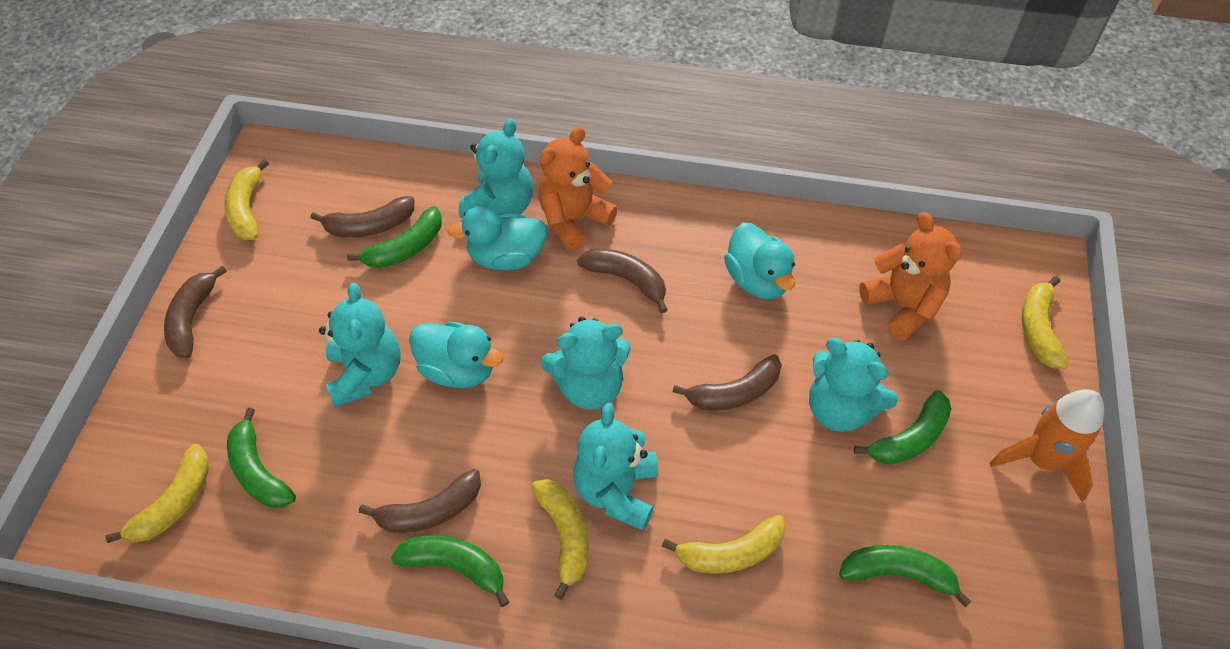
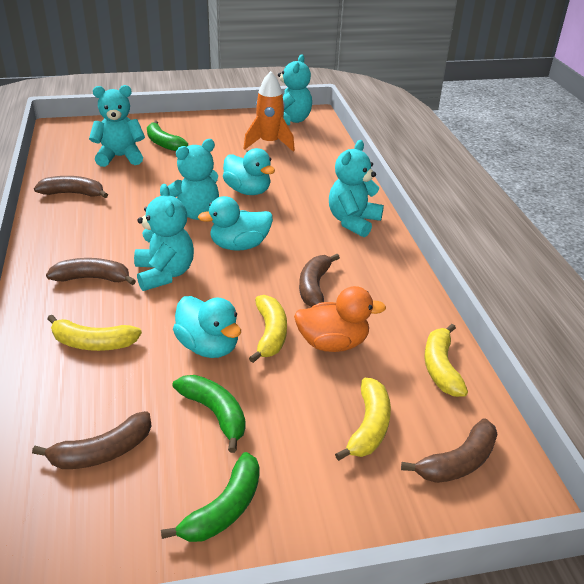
green banana: [227,408,296,508] [347,206,442,268] [391,535,509,607] [839,545,972,607] [854,390,951,465] = 5 -> [147,121,188,151] [161,452,259,542] [173,375,245,453] = 3
orange duck: none = 0 -> [294,286,386,352] = 1
orange teddy bear: [538,127,618,251] [859,212,962,341] = 2 -> none = 0
yellow banana: [105,444,210,543] [224,159,269,240] [531,479,589,599] [662,515,786,574] [1022,276,1069,370] = 5 -> [47,315,142,351] [249,295,287,363] [335,378,391,461] [424,324,468,397] = 4

